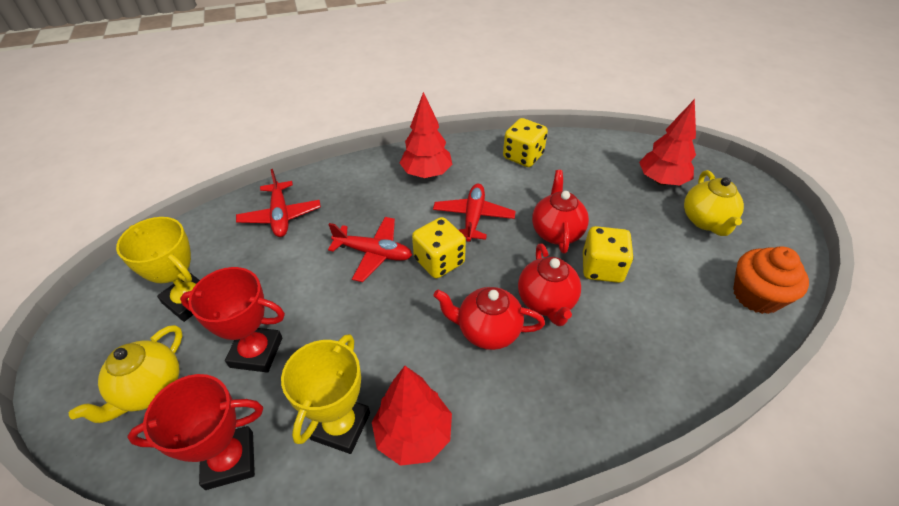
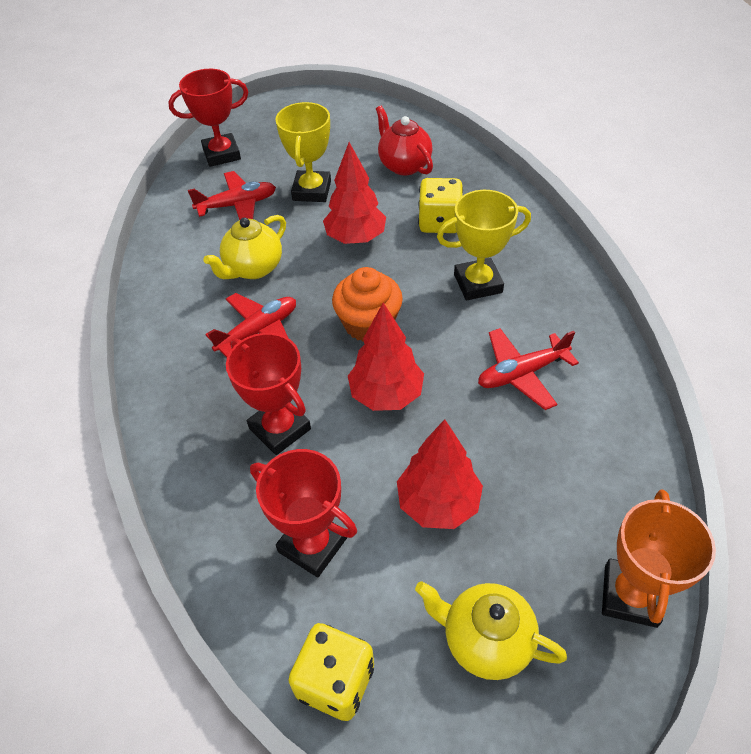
orange trophy: none = 0 -> [602,489,716,628] = 1
red teapot: [433,287,545,350] [518,244,581,326] [532,170,589,253] = 3 -> [376,106,433,176] = 1
red trophy: [127,374,263,490] [180,267,285,373] = 2 -> [168,69,248,167] [226,333,311,455] [250,449,357,577] = 3
yellow dice: [412,217,466,278] [503,118,548,167] [583,226,634,283] = 3 -> [288,623,374,721] [418,178,463,233] = 2

